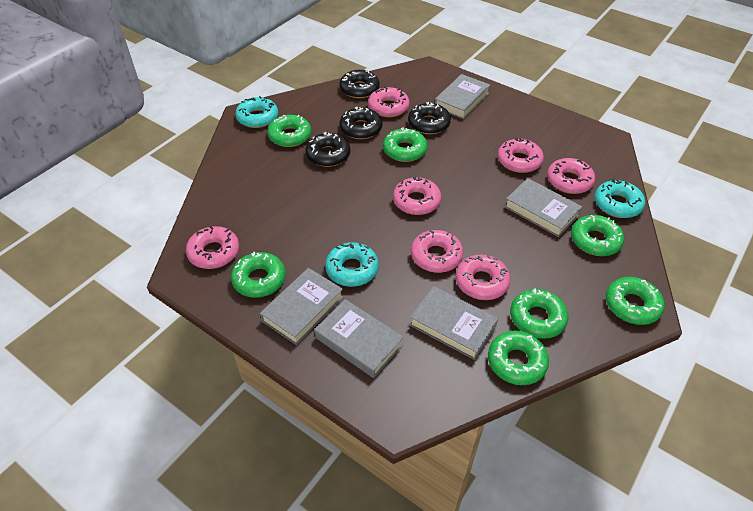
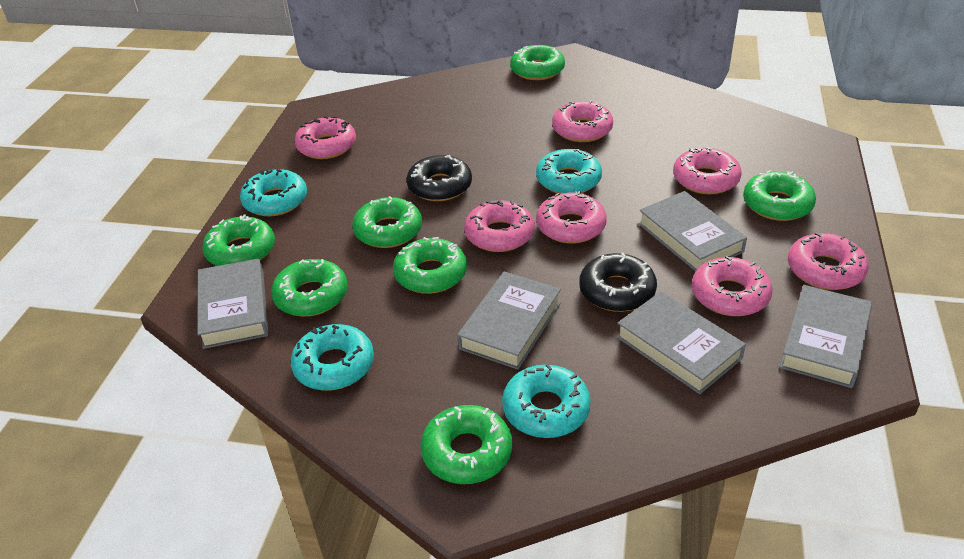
black donut: [305,132,351,167] [340,70,380,98] [340,106,383,139] [408,102,451,134] = 4 -> [406,155,472,201] [579,253,657,312] = 2
turquoise donut: [235,96,278,128] [325,242,379,287] [595,179,645,218] = 3 -> [240,169,307,216] [291,324,374,391] [502,364,591,438] [536,149,602,194] = 4

